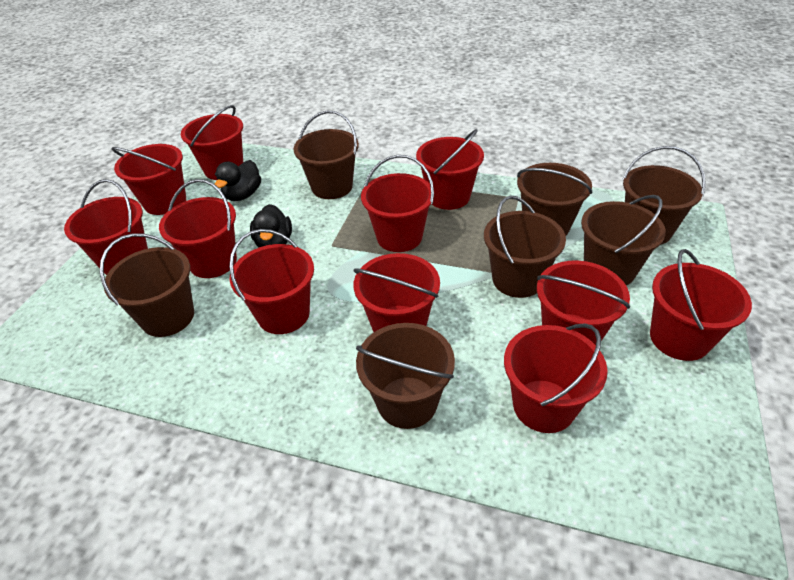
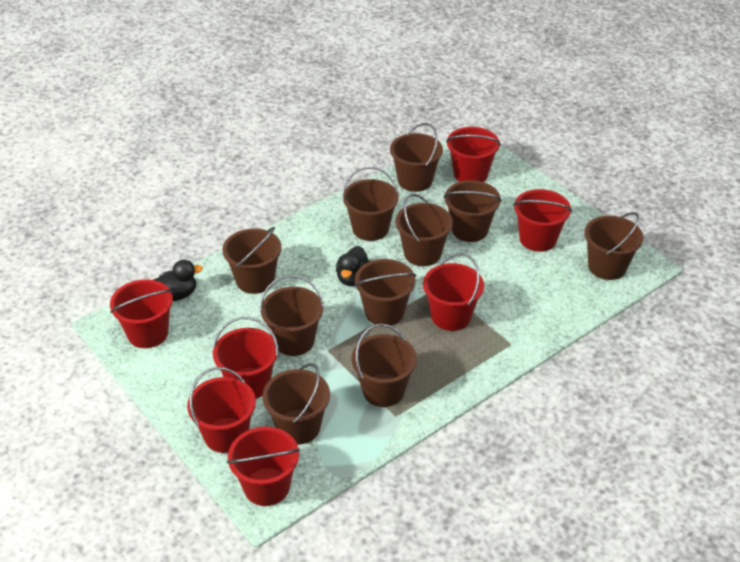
brown bucket: [100,233,194,337] [294,111,359,199] [356,323,455,429] [484,195,566,298] [517,163,592,236] [581,195,666,285] [622,146,706,245] = 7 -> [222,227,282,294] [260,275,324,356] [263,363,330,445] [342,167,399,241] [352,324,417,407] [354,259,416,326] [390,123,443,192] [395,194,453,266] [444,180,502,242] [584,212,643,280] = 10
red bucket: [64,179,148,275] [111,144,186,215] [159,179,237,278] [181,105,243,180] [229,229,314,334] [353,253,440,332] [361,155,434,252] [416,129,484,210] [504,323,608,433] [537,260,630,345] [650,249,752,361] = 11 -> [110,279,173,348] [187,367,256,453] [213,317,279,399] [227,427,300,506] [423,253,484,331] [446,127,501,182] [513,189,572,252] = 7

